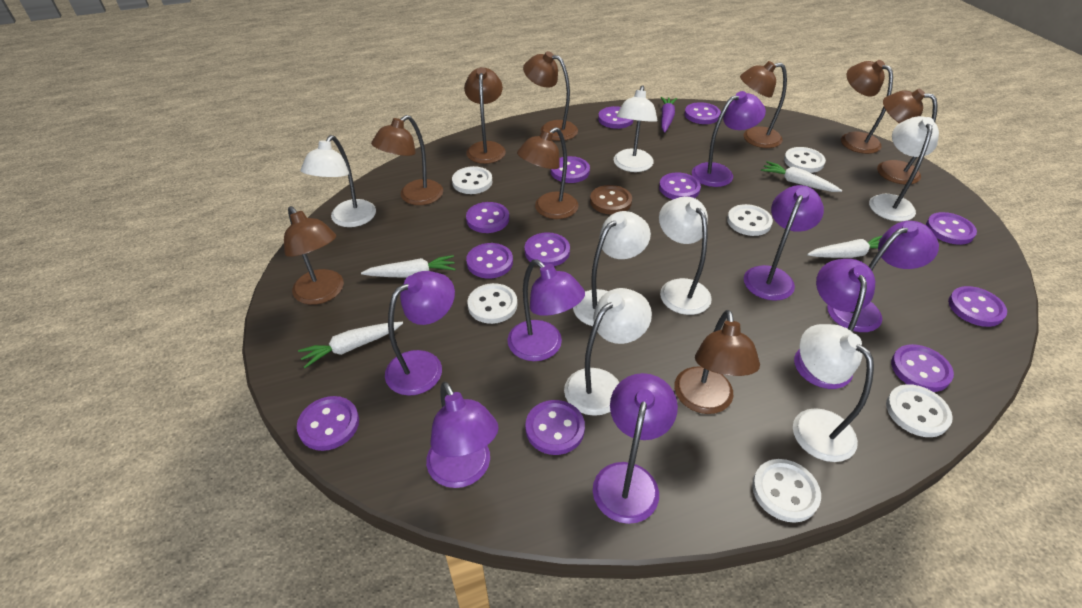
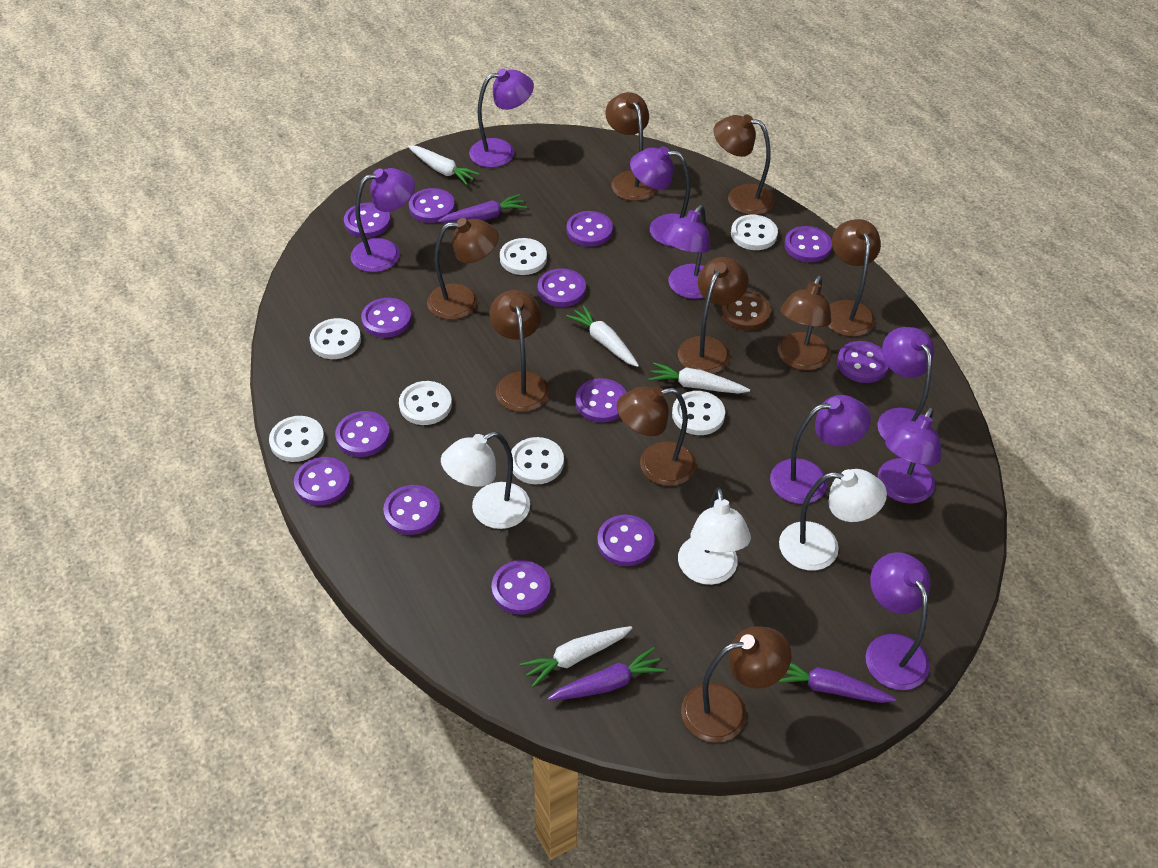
purple button: [297,396,359,451] [466,202,509,233] [466,243,513,279] [524,232,570,266] [525,400,585,455] [551,156,590,183] [598,106,633,129] [659,172,701,199] [685,102,721,124] [891,344,954,392] [926,212,977,245] [948,286,1007,327] = 12 -> [294,457,351,505] [335,411,390,457] [344,202,391,238] [361,298,412,338] [383,485,441,535] [409,188,455,223] [492,560,550,614] [538,268,586,307] [567,211,613,247] [576,378,627,422] [597,515,655,566] [784,226,832,262] [837,341,889,383] = 13
purple carrot: [661,97,677,133] = 1 -> [438,194,527,223] [547,647,666,701] [777,663,896,703] = 3
white button: [452,166,493,194] [467,283,517,324] [727,204,773,236] [752,459,821,523] [784,147,826,173] [886,384,953,437] = 6 -> [269,416,325,462] [309,318,361,359] [399,381,452,425] [500,238,547,275] [511,437,564,484] [672,391,725,435] [731,214,778,250] = 7
white lamp: [301,135,376,227] [564,288,652,416] [573,211,651,326] [614,85,657,172] [659,197,712,315] [793,324,874,462] [869,116,939,221] = 7 -> [441,431,530,529] [678,487,751,585] [779,469,887,571] = 3

